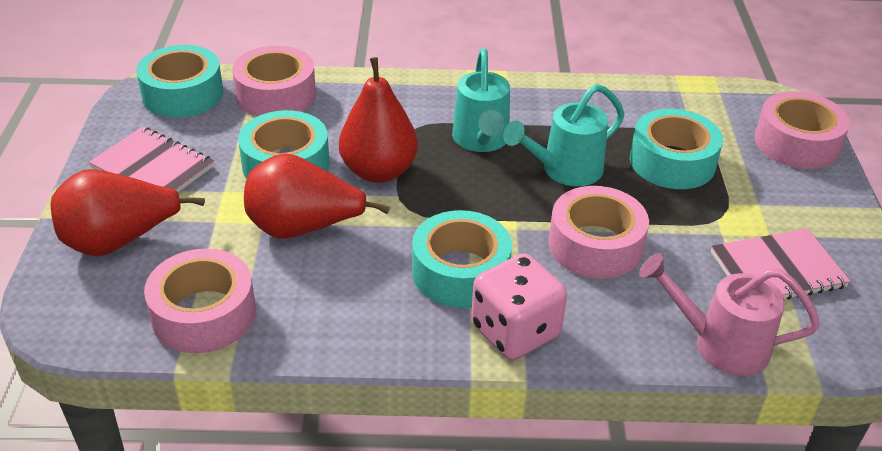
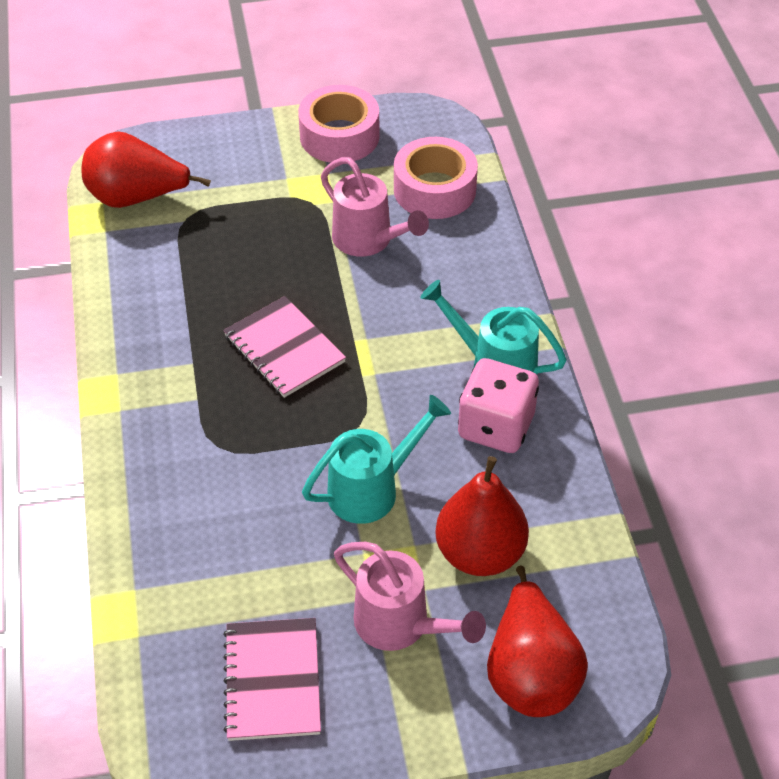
pink tape: [144,248,256,353] [232,46,316,117] [549,186,649,279] [755,91,850,169] = 4 -> [298,85,380,163] [394,137,478,219] = 2
pink watering can: [639,253,820,376] = 1 -> [321,157,429,257] [334,542,486,651] = 2
turquoise tape: [136,45,224,118] [238,110,330,179] [412,210,512,308] [630,109,723,189] = 4 -> none = 0

